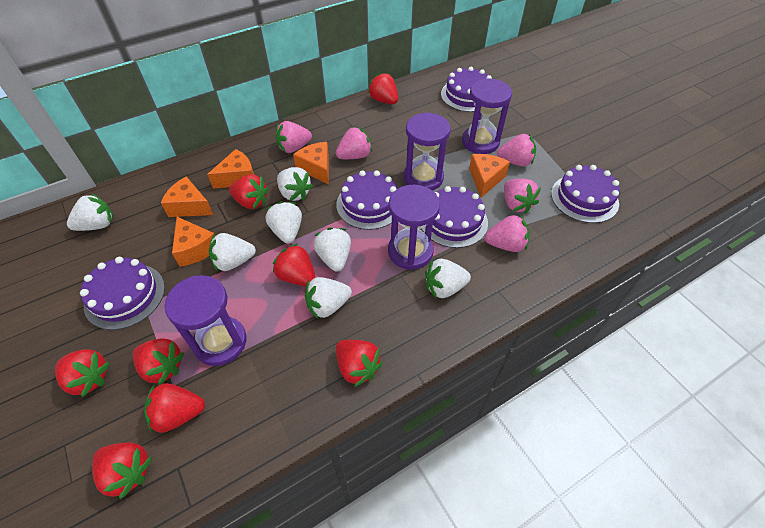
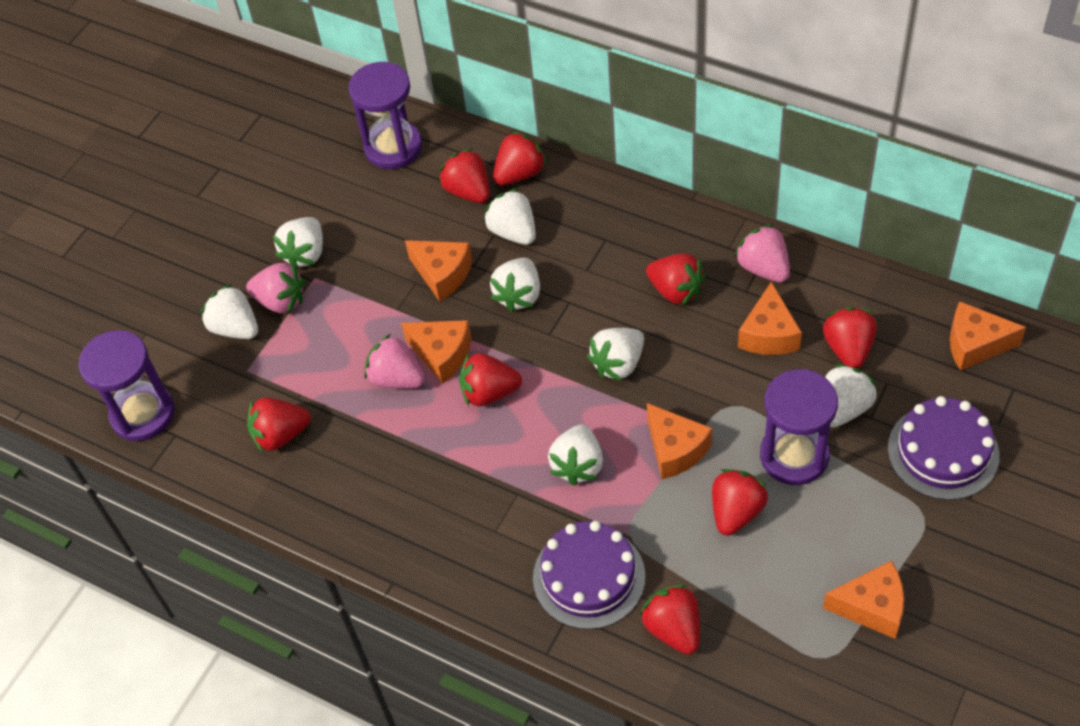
orange cheese: [161,177,213,217] [172,217,214,267] [207,149,254,189] [293,142,329,184] [469,154,510,198] = 5 -> [401,320,472,384] [405,240,472,302] [647,403,712,479] [738,282,802,355] [823,561,904,639] [950,301,1026,371] = 6
pink strawberry: [276,121,312,153] [336,127,372,159] [484,214,530,252] [497,134,536,166] [504,178,541,214] = 5 -> [246,263,304,313] [364,334,425,389] [734,224,790,283] = 3
purple cake: [80,257,165,330] [336,170,397,230] [421,186,488,248] [441,67,492,112] [551,165,620,223] = 5 -> [533,521,645,630] [888,396,1000,500] = 2
purple hourglass: [164,275,247,366] [388,185,440,270] [404,112,451,191] [462,78,512,154] = 4 -> [78,330,175,441] [349,62,422,169] [760,369,838,485] = 3

